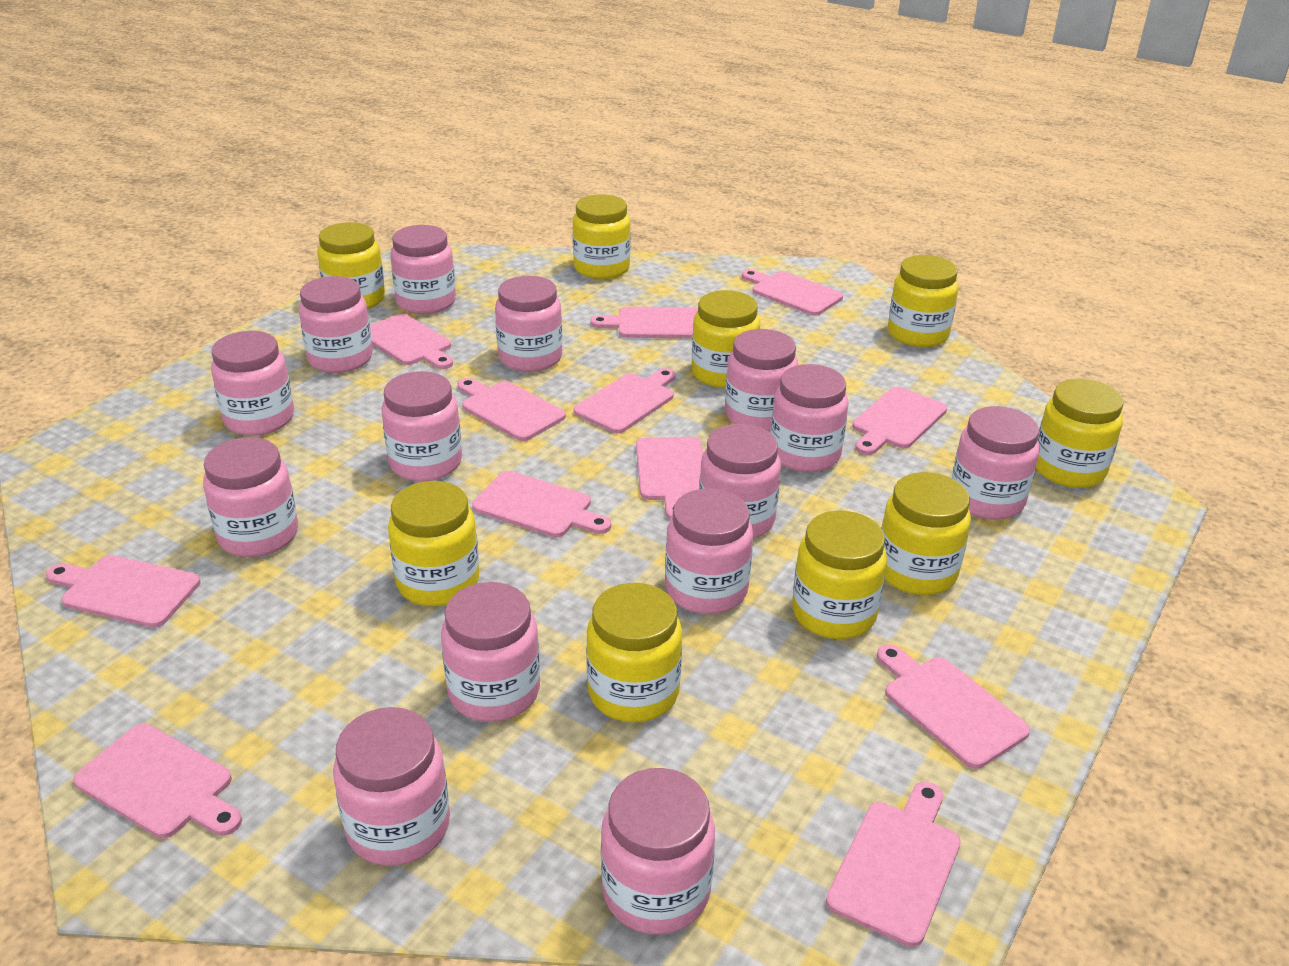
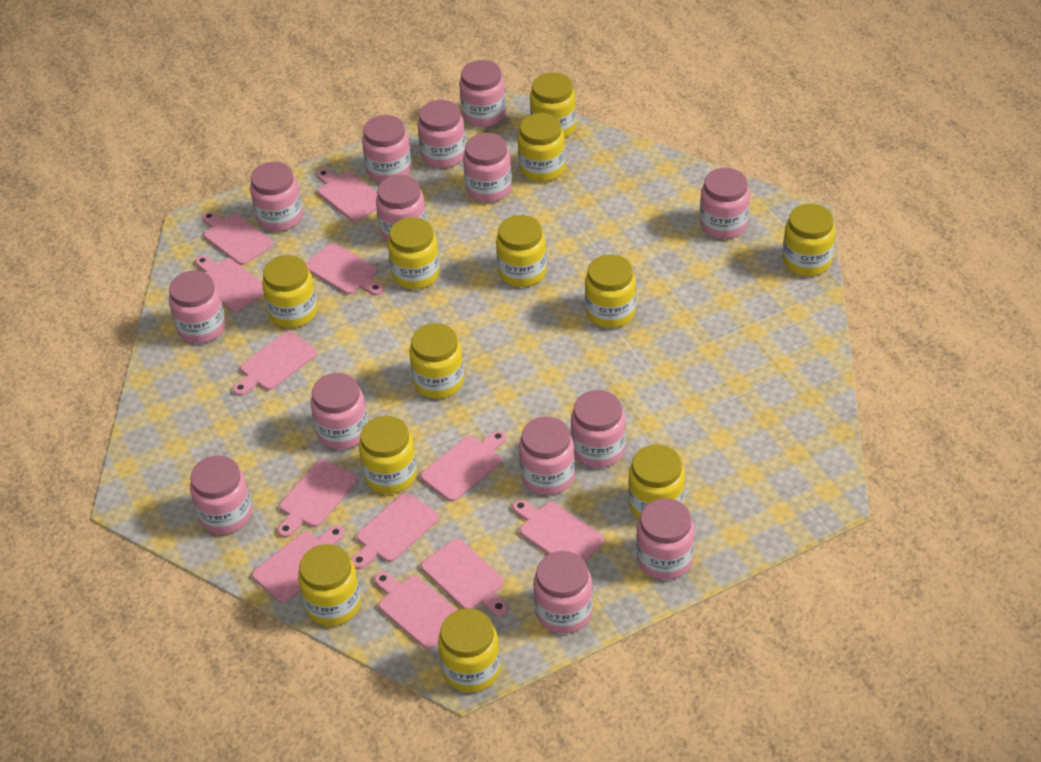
yellow jar: [317,222,385,309] [388,481,479,606] [573,194,631,279] [586,583,682,722] [691,290,760,388] [792,511,887,639] [881,472,971,595] [888,255,959,347] [1036,379,1123,488] = 9 -> [262,255,318,328] [298,544,361,626] [359,416,417,494] [388,217,440,289] [409,323,464,399] [438,608,501,693] [496,215,547,287] [517,113,565,182] [530,73,576,138] [585,254,636,328] [628,444,685,519] [783,204,835,276] = 12

